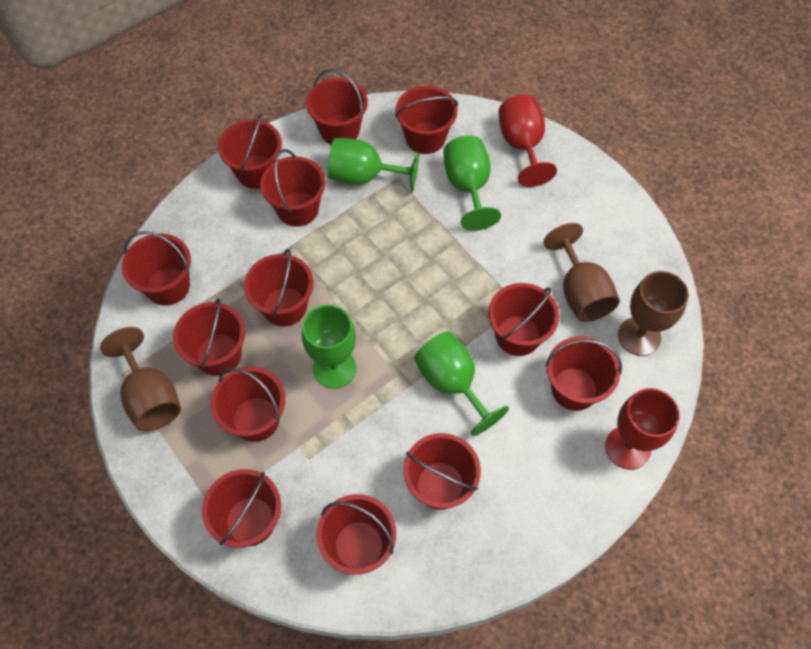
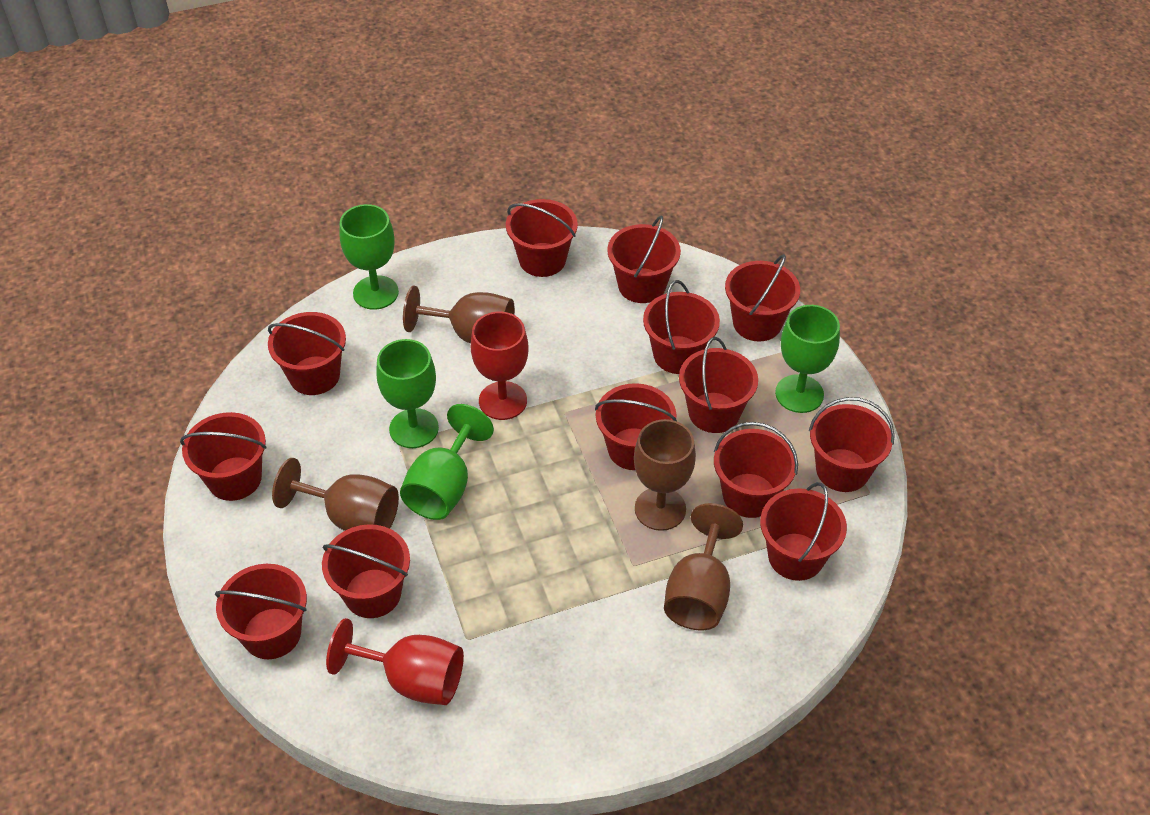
brown goblet: [100,327,181,431] [543,223,619,322] [618,271,689,356] = 3 -> [272,458,399,531] [403,286,515,343] [634,419,696,531] [664,503,743,630] = 4

